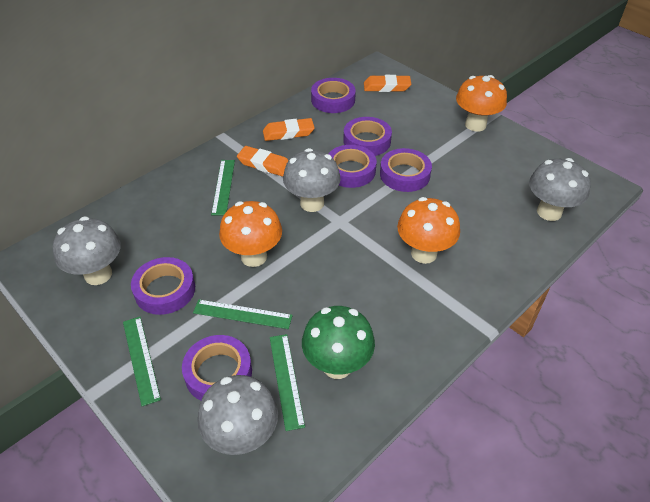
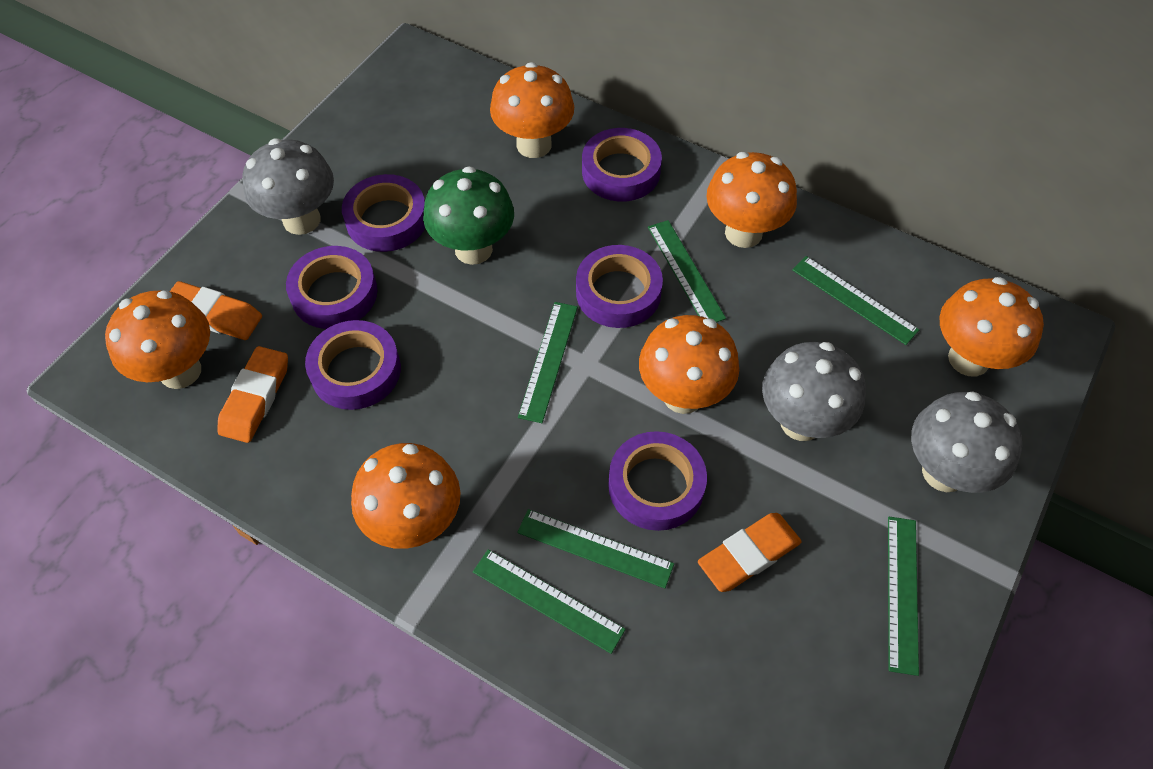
green ruler: [123,317,161,406] [193,299,293,329] [211,160,235,215] [270,334,305,431] = 4 -> [473,549,626,654] [517,509,674,588] [518,302,578,423] [648,220,726,323] [792,256,919,345] [888,517,919,676] = 6
grey mushroom: [53,216,121,285] [197,375,278,455] [283,148,341,212] [529,158,591,221] = 4 -> [242,138,334,235] [762,342,866,441] [911,391,1022,493] = 3
orange mushroom: [219,201,282,267] [397,197,460,264] [456,75,507,131] = 3 -> [105,290,210,389] [351,443,461,549] [490,62,574,158] [639,315,739,414] [706,152,797,248] [940,277,1044,376] = 6

